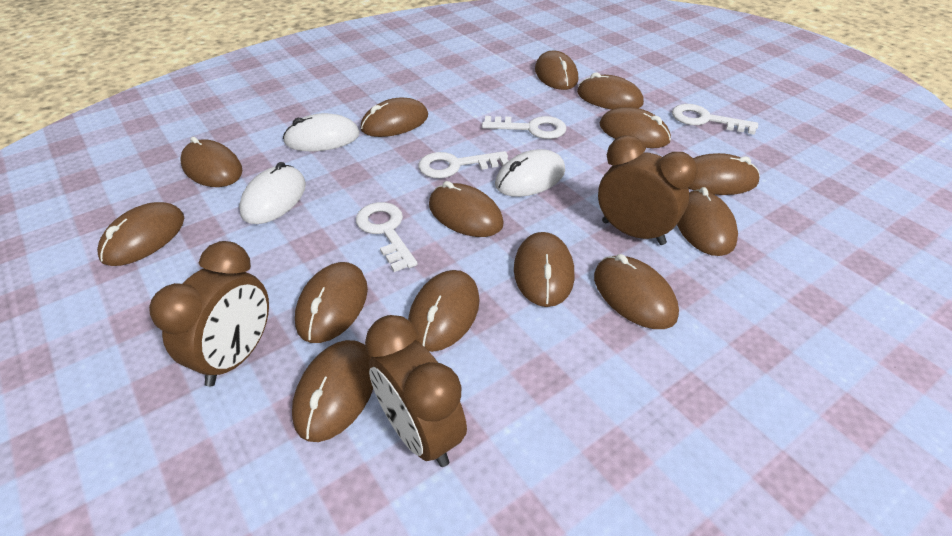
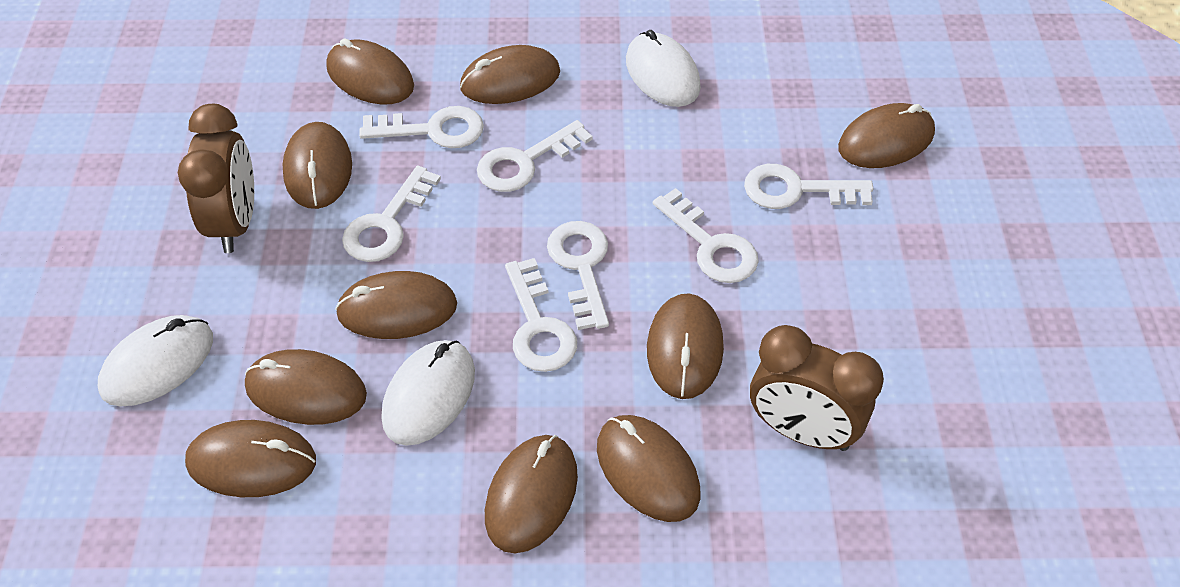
brown clock: [149,241,269,386] [365,315,467,467] [598,135,698,245] = 3 -> [178,104,254,253] [750,325,884,451] = 2
brown mouse: [97,202,184,266] [180,137,243,187] [292,340,373,442] [295,262,368,343] [361,98,428,137] [408,270,480,352] [429,181,504,237] [514,232,574,307] [535,51,578,90] [577,72,644,110] [594,254,679,329] [600,107,671,148] [677,187,738,256] [689,153,760,195] = 14 -> [185,420,316,497] [245,349,367,425] [282,122,352,209] [326,38,414,105] [335,271,457,339] [460,45,560,104] [485,435,578,553] [597,415,700,522] [647,293,724,399] [838,103,935,168] = 10
white key: [356,202,418,272] [419,151,508,178] [482,116,567,139] [672,104,758,135] = 4 -> [342,166,441,262] [359,106,484,148] [477,120,593,192] [505,258,577,372] [547,221,609,330] [653,188,759,283] [744,164,874,209] = 7

